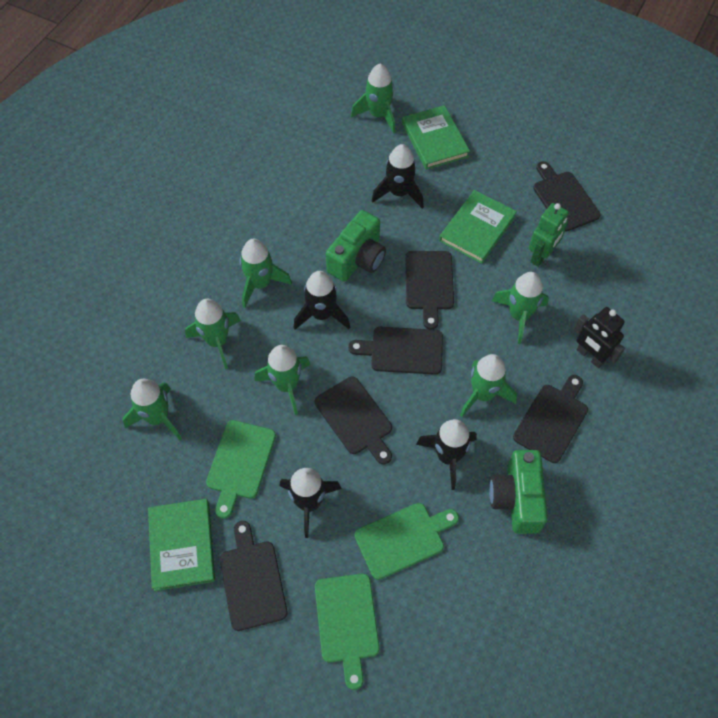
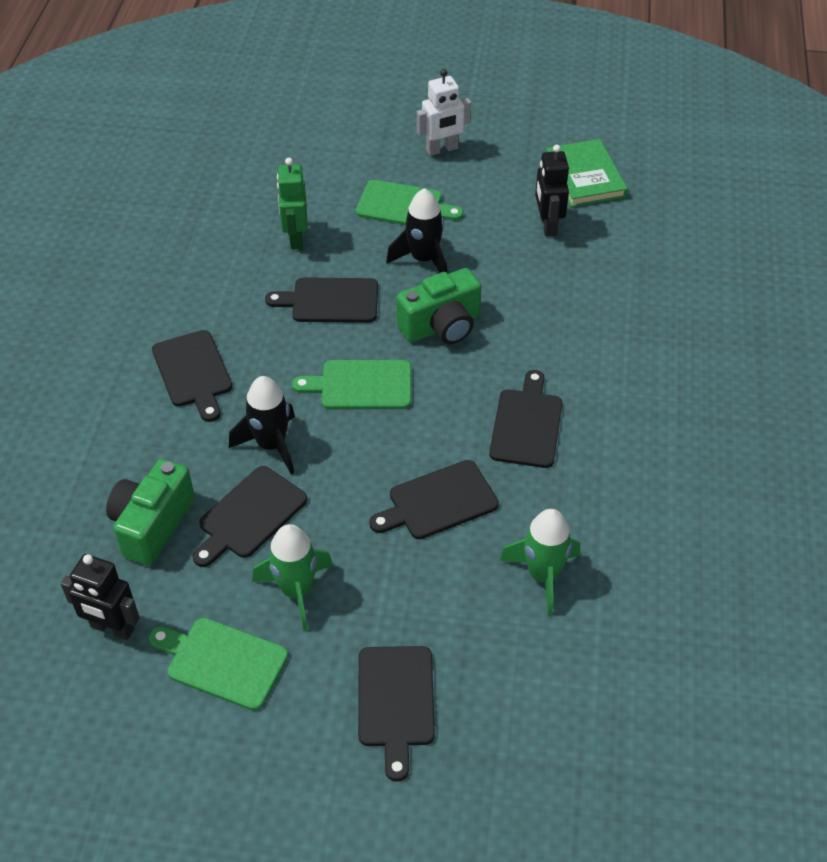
black robot: [574,307,625,368] = 1 -> [61,554,140,640] [535,145,569,236] = 2
black rocket: [279,468,342,538] [294,271,350,330] [372,144,424,208] [416,419,477,490] = 4 -> [229,376,295,475] [386,188,448,273] = 2
green book: [148,499,215,591] [402,105,470,170] [439,190,517,264] = 3 -> [546,139,628,207] = 1
green rocket: [123,379,182,440] [185,299,241,369] [240,239,292,308] [254,345,310,415] [351,64,396,134] [460,354,517,417] [492,272,549,344] = 7 -> [252,524,333,631] [500,509,580,616] = 2
white robot: none = 0 -> [417,69,471,156] = 1

